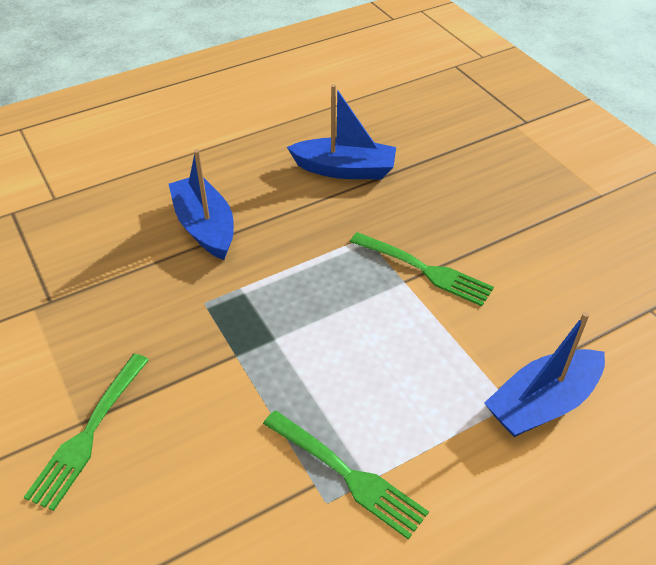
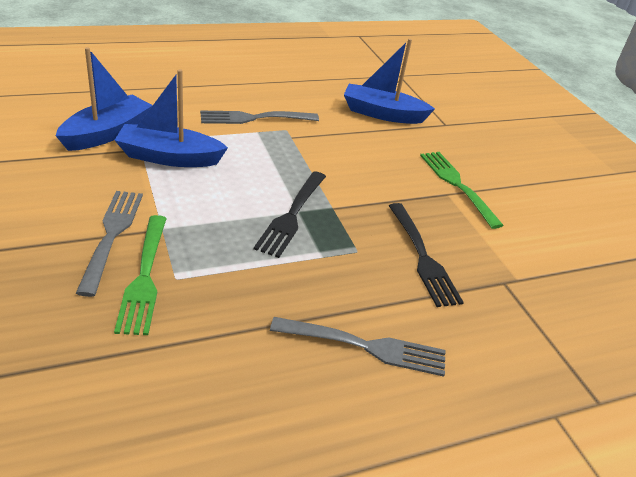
black fork: none = 0 -> [254,171,326,258] [389,203,464,307] = 2
green fork: [24,354,149,511] [263,410,429,540] [350,232,494,306] = 3 -> [114,215,167,335] [420,152,504,229] = 2
grey fork: none = 0 -> [76,191,143,297] [200,111,319,124] [270,317,446,377] = 3

